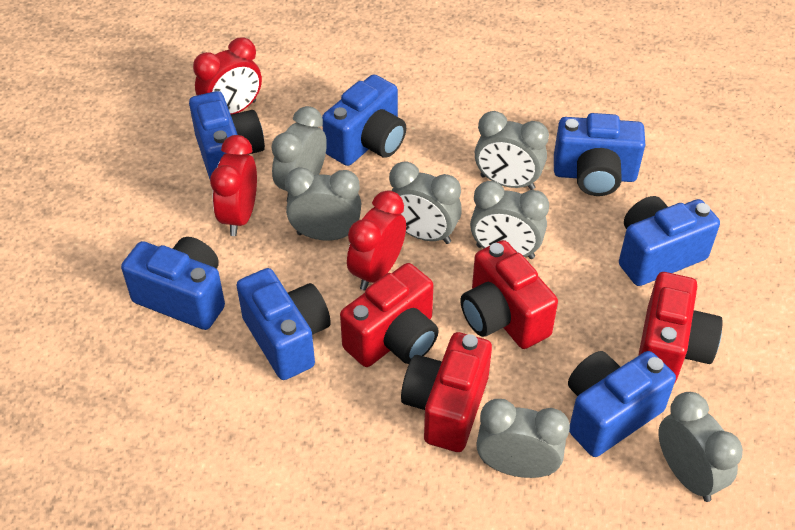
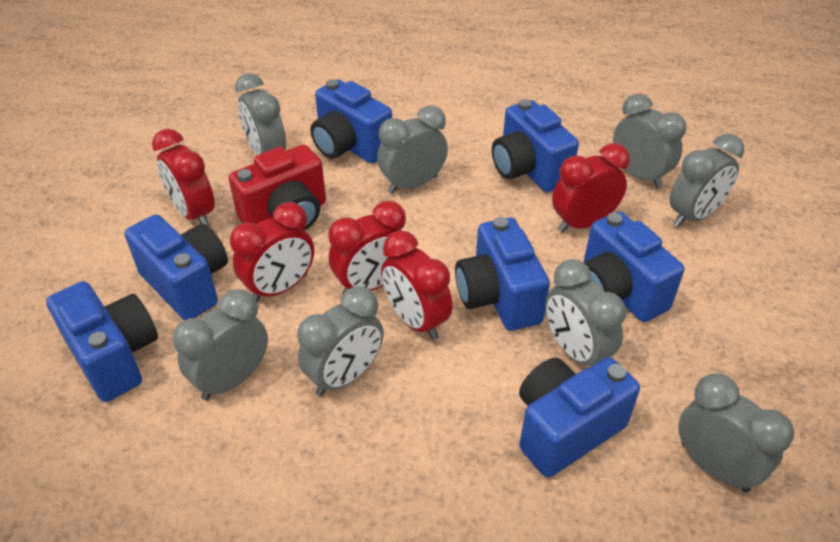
grey clock: [271,106,327,202] [285,167,361,241] [389,161,462,244] [470,181,549,259] [475,111,549,190] [476,399,570,478] [659,392,743,502] = 7 -> [172,289,268,400] [235,73,286,155] [297,286,384,396] [377,105,448,194] [545,259,626,367] [613,93,686,189] [669,134,744,227] [678,373,794,492] = 8
red camera: [340,263,439,367] [401,332,492,452] [460,240,558,349] [638,272,723,384] = 4 -> [228,145,326,230] = 1
red clock: [193,37,262,115] [210,135,257,236] [347,190,406,291] = 3 -> [152,129,215,226] [230,202,314,302] [329,201,406,294] [381,230,453,340] [552,143,630,233] = 5

